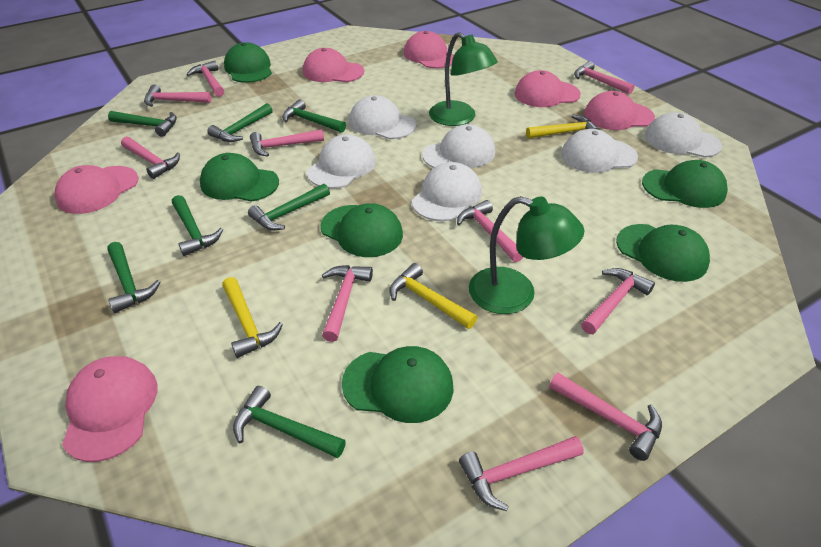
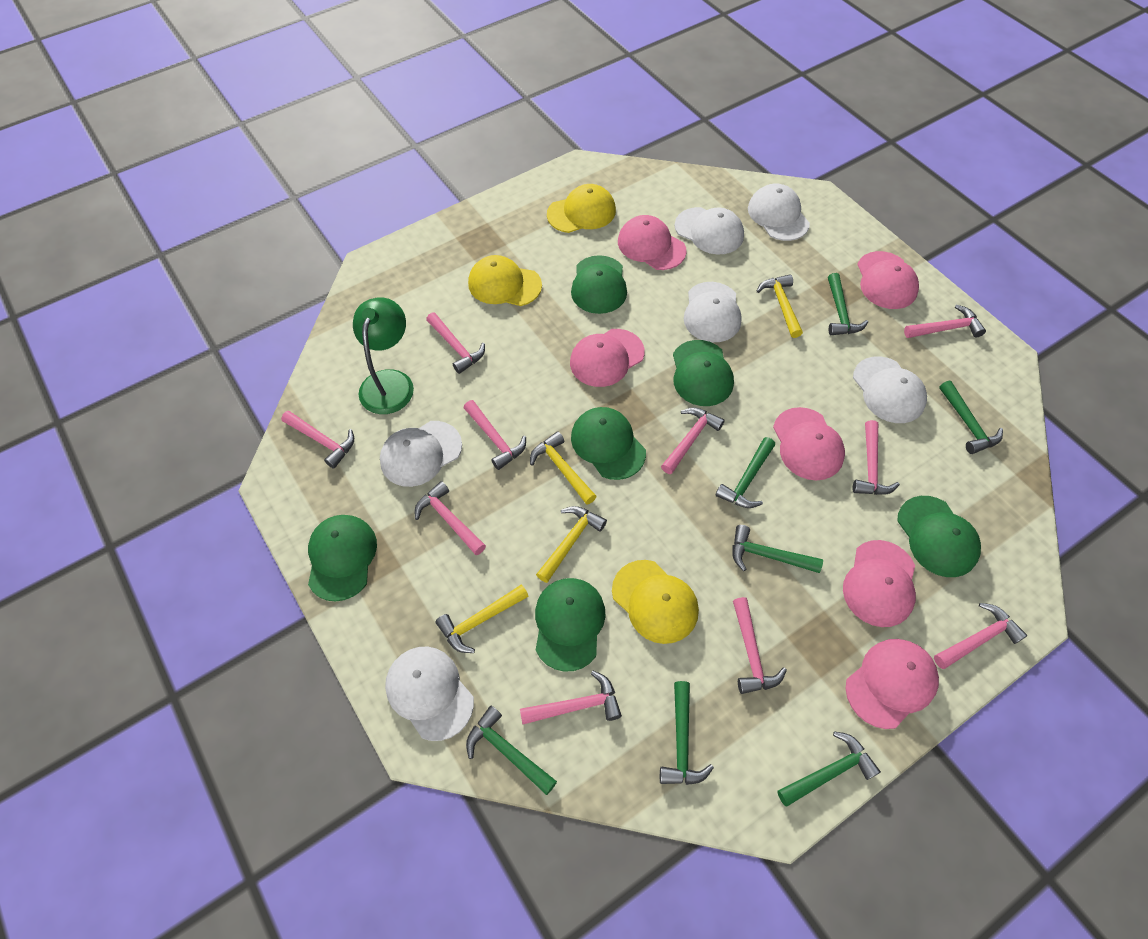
green lamp: [429,32,498,126] [469,196,584,314] = 2 -> [353,297,414,414] = 1
yellow cap: none = 0 -> [468,255,542,306] [547,184,616,233] [612,560,699,644] = 3
yellow hammer: [222,277,283,358] [389,263,477,329] [526,115,600,139] = 3 -> [435,584,529,653] [530,431,597,505] [536,506,607,583] [757,274,803,338] = 4

